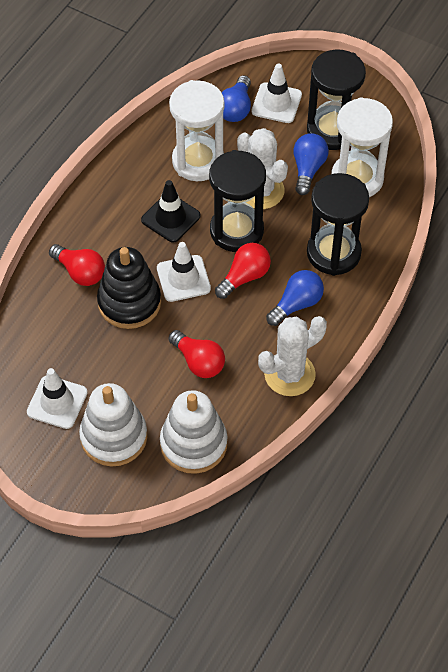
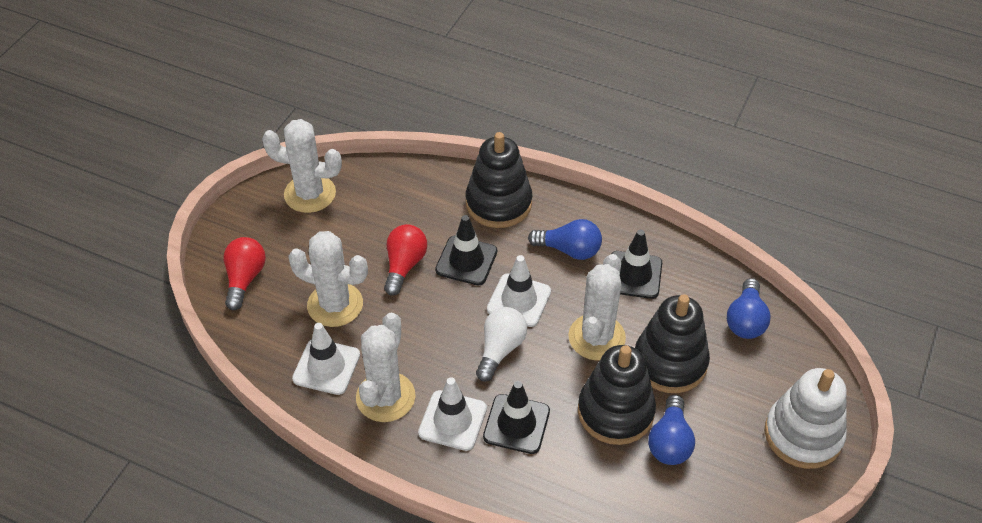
black hourglass: [209,150,266,252] [307,50,366,150] [307,173,369,276] = 3 -> none = 0
black stacking toy: [97,247,161,329] = 1 -> [466,132,532,228] [578,345,656,445] [635,294,710,393] = 3
black traffic cone: [141,180,201,243] = 1 -> [435,215,497,285] [483,381,550,454] [611,230,662,299] = 3
red light bulb: [49,244,105,286] [168,330,225,378] [215,243,271,299] = 3 -> [223,237,266,310] [384,224,427,296] = 2
white cactus: [237,128,288,209] [258,316,327,396] = 2 -> [262,119,342,213] [288,231,368,327] [356,312,416,422] [568,254,626,361] = 4
white hourglass: [169,80,225,181] [331,97,393,197] = 2 -> none = 0
white light bulb: none = 0 -> [476,307,527,382] = 1
white stacking toy: [79,383,147,466] [160,390,228,474] = 2 -> [764,368,847,469] = 1

